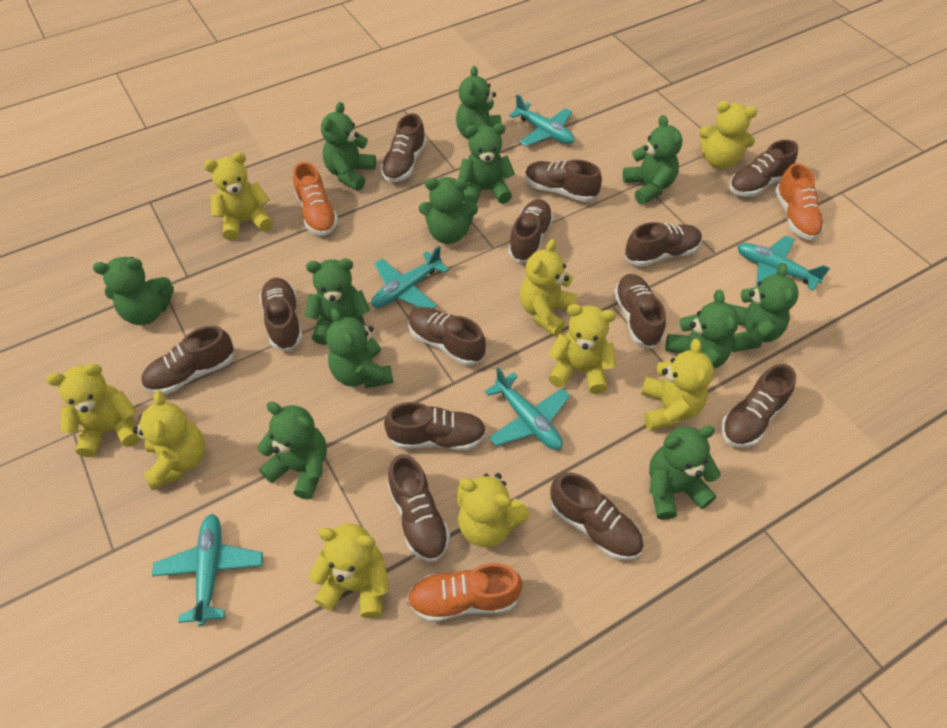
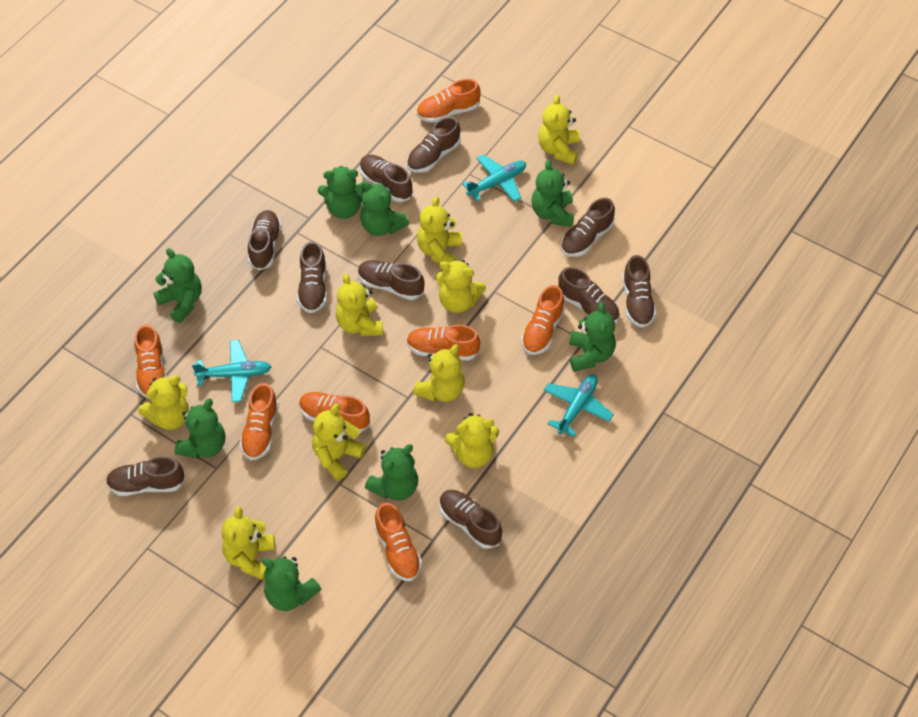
brown shoe: [141,326,235,395] [259,278,303,351] [381,113,426,182] [384,402,486,451] [388,454,450,562] [408,307,486,366] [508,199,553,263] [525,159,602,202] [550,472,644,560] [614,274,666,349] [625,222,702,267] [721,364,796,448] [729,140,798,197] = 13 -> [106,456,185,496] [248,210,282,271] [297,241,327,313] [358,260,425,300] [359,155,413,202] [407,117,461,173] [439,490,502,549] [558,267,619,323] [561,198,615,257] [622,255,656,328] = 10
green teddy bear: [93,257,174,325] [257,402,327,500] [304,259,370,345] [321,102,376,191] [326,308,393,388] [419,177,478,244] [456,66,502,139] [458,123,515,205] [623,115,682,204] [649,426,721,520] [665,290,739,369] [730,263,799,352] = 12 -> [154,248,202,323] [175,398,225,459] [262,556,321,611] [318,166,365,219] [360,180,409,236] [365,444,418,501] [531,160,574,227] [569,302,616,372] = 8
orange shoe: [293,162,338,236] [407,563,522,622] [775,163,825,240] = 3 -> [134,324,166,399] [240,383,279,460] [299,392,370,433] [374,502,422,581] [407,325,480,361] [416,79,481,123] [521,285,565,355] = 7
turquoise plane: [152,514,263,626] [371,246,449,308] [484,367,570,450] [509,94,574,146] [737,235,830,291] = 5 -> [192,340,271,402] [462,154,526,202] [544,374,614,437] = 3

